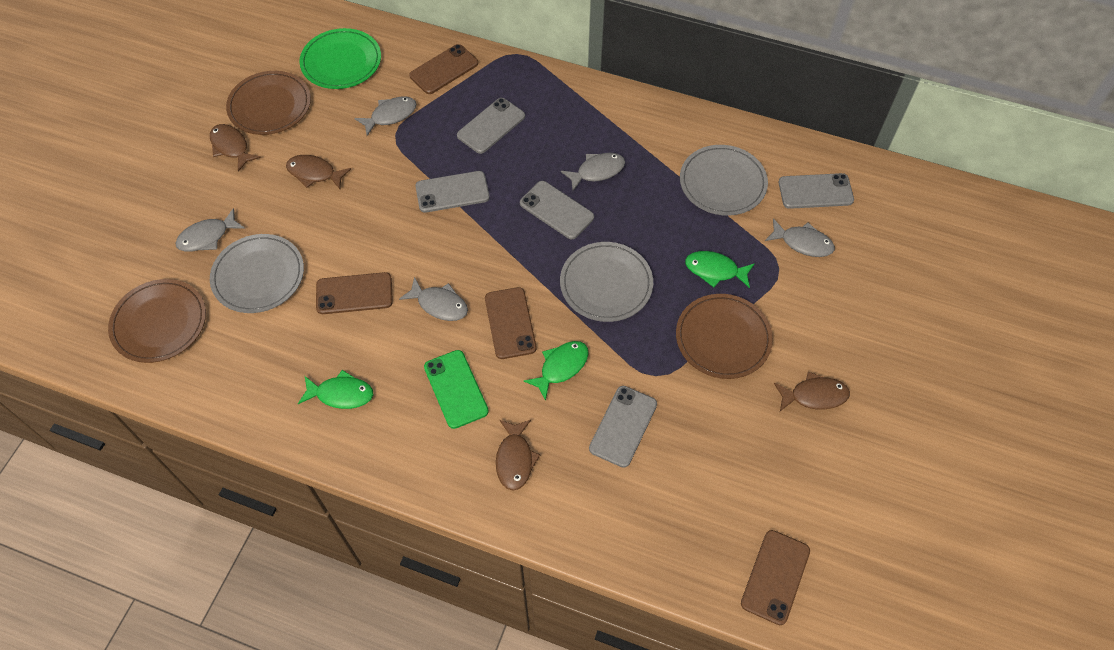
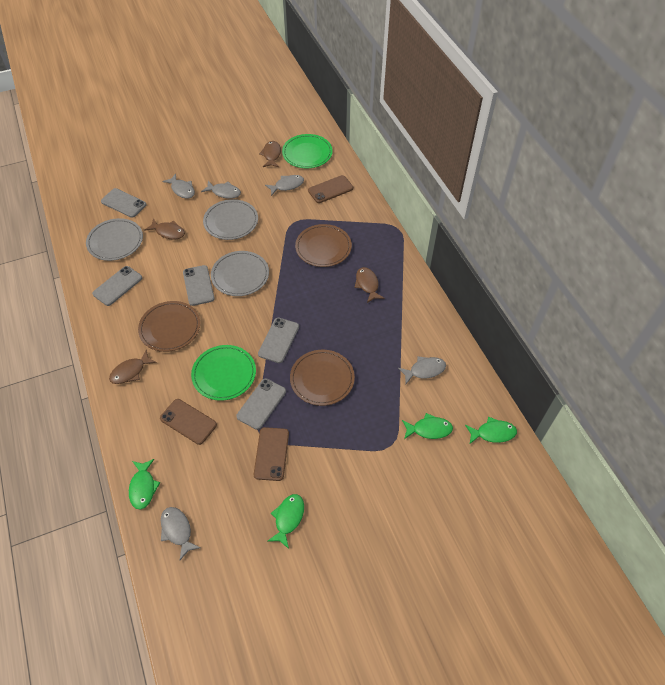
brown phone: [316,272,393,314] [409,44,478,94] [485,287,537,359] [741,530,810,625] = 4 -> [160,399,217,445] [254,427,289,481] [308,175,353,203] = 3
green fish: [298,370,373,409] [524,341,589,401] [685,251,755,288] = 3 -> [129,459,160,510] [268,494,304,549] [402,413,453,439] [465,417,517,444] = 4
green phone: [424,350,489,429] = 1 -> none = 0
green plate: [299,28,381,89] = 1 -> [191,345,256,401] [282,134,333,168] = 2

